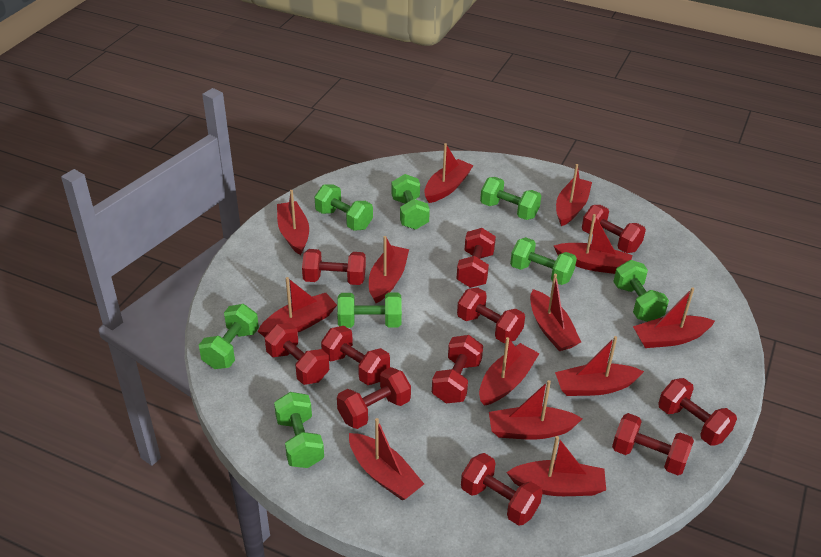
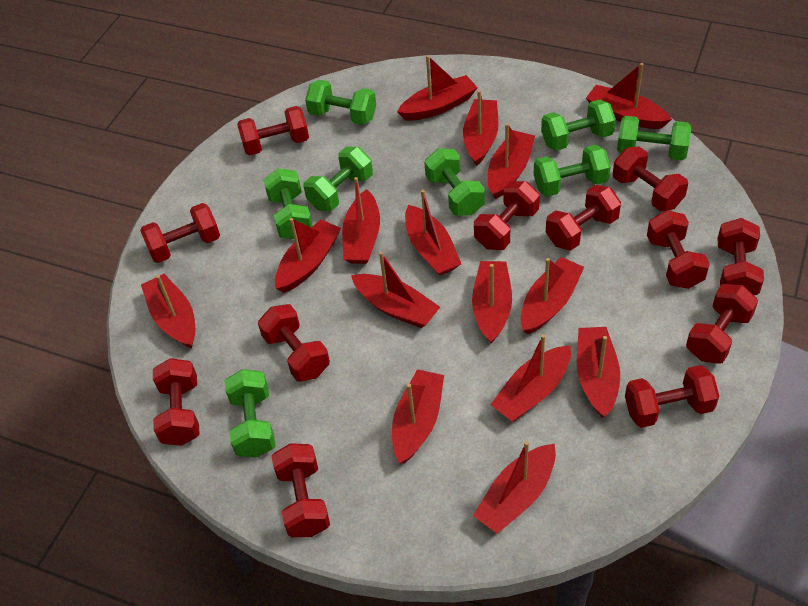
red boat: [257,277,337,337] [277,190,309,255] [349,418,424,500] [369,236,409,303] [424,143,474,203] [479,337,540,406] [489,380,583,440] [506,436,606,496] [530,274,581,351] [554,214,632,274] [555,336,644,396] [556,164,592,226] [633,287,715,348] = 13 -> [141,274,195,348] [275,218,341,293] [342,177,380,264] [351,252,440,328] [392,369,444,464] [397,55,478,121] [405,190,461,276] [463,90,499,166] [472,261,512,344] [473,441,556,534] [488,123,535,199] [490,334,571,421] [521,257,584,334] [577,327,620,418] [586,63,672,129] = 15
red dumbbell: [265,323,329,385] [302,249,366,285] [321,326,390,385] [337,367,411,429] [432,335,483,403] [456,228,496,288] [457,287,525,343] [461,453,543,526] [582,205,646,253] [612,413,694,475] [658,378,737,446] = 11 -> [140,203,220,263] [153,358,200,446] [237,106,309,156] [258,304,330,382] [271,443,330,537] [474,181,540,250] [546,185,621,251] [613,146,688,211] [625,365,719,428] [647,210,710,289] [686,284,758,364] [717,218,764,295] = 12

